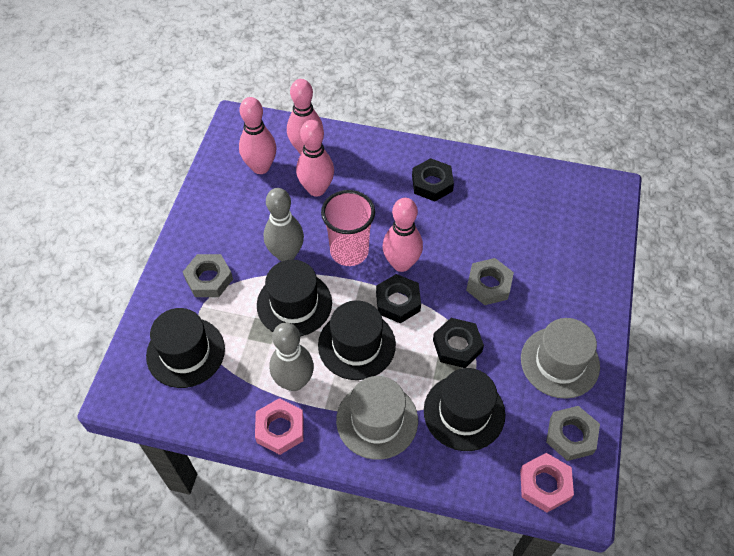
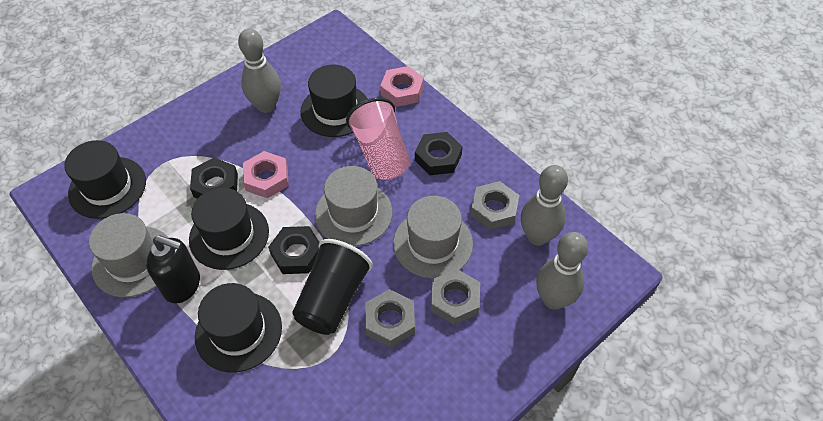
black cup: none = 0 -> [292,239,373,335] = 1
black soap dispenser: none = 0 -> [146,235,200,303] = 1
grey bowling pin: [264,188,304,261] [270,323,314,391] = 2 -> [238,29,281,113] [521,165,568,246] [536,232,588,310] = 3
grey hat: [336,376,418,460] [521,318,600,399] = 2 -> [89,213,169,297] [315,166,392,246] [393,196,473,278] = 3
pink bowling pin: [239,97,276,174] [287,79,323,154] [296,120,334,197] [383,198,423,272] = 4 -> none = 0

